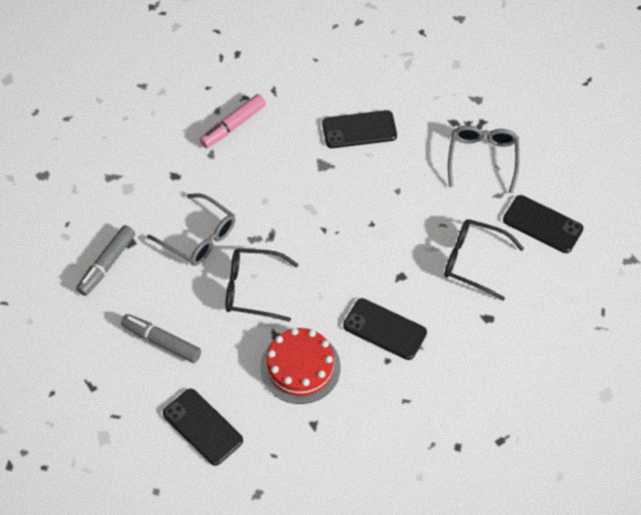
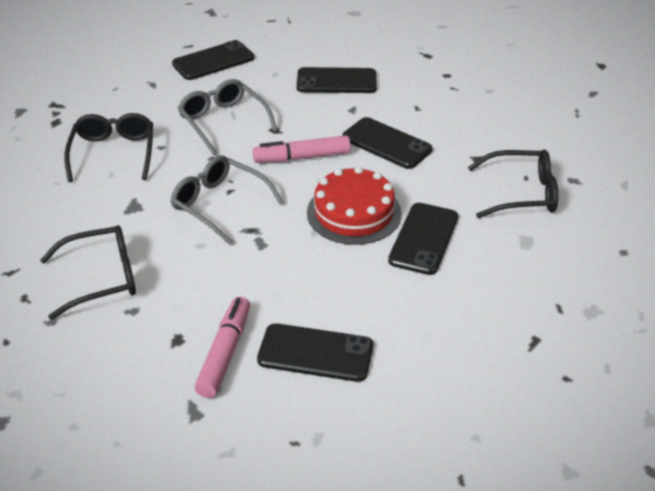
black glasses: [226,249,299,322] [444,219,524,301] = 2 -> [40,225,136,320] [64,113,153,182] [468,149,558,218] = 3
black phone: [163,389,243,466] [322,110,397,148] [343,298,427,360] [503,195,584,253] = 4 -> [172,40,254,80] [257,323,374,382] [297,67,377,93] [342,117,433,169] [388,203,458,275] = 5
grey marker: [76,225,135,296] [121,314,201,363] = 2 -> none = 0
pink marker: [200,94,266,148] = 1 -> [195,297,250,398] [253,136,351,163] = 2

